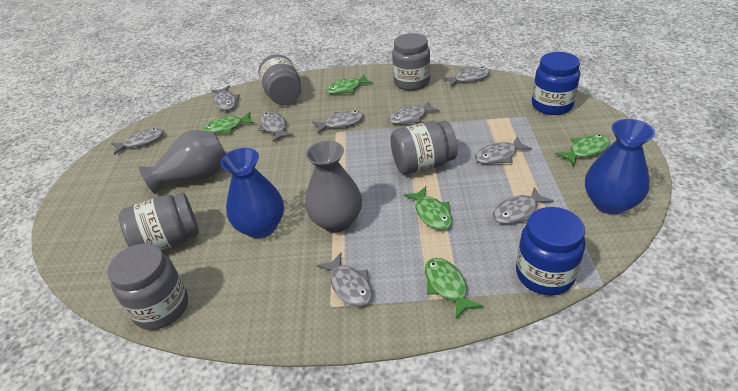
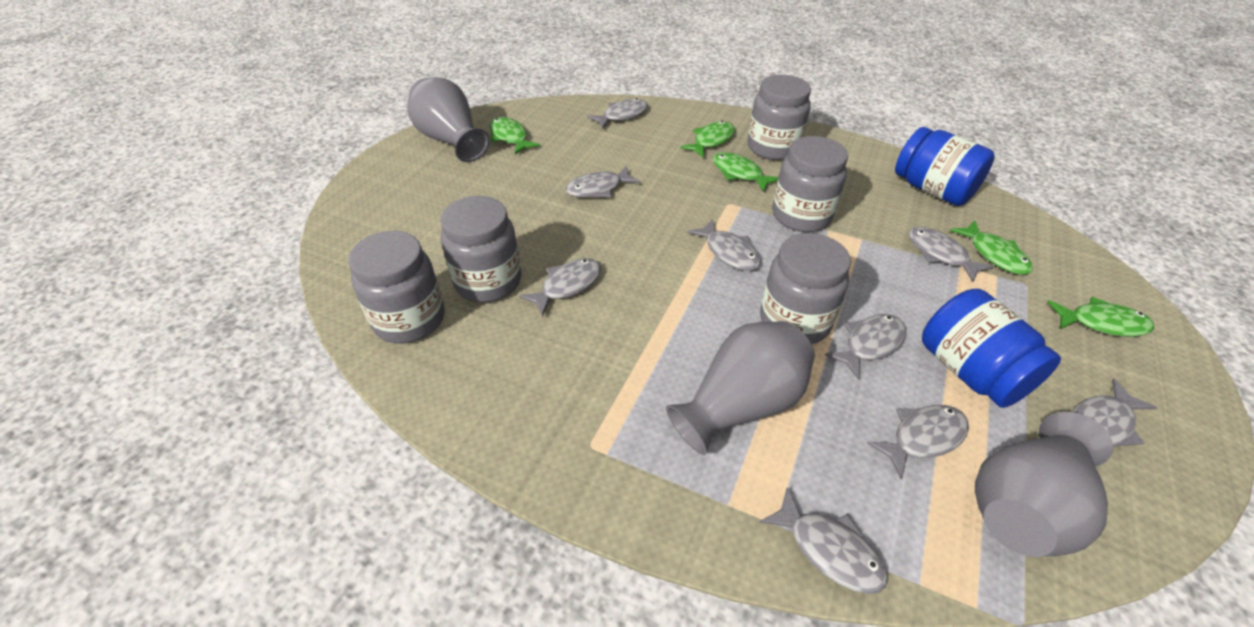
blue vase: [220,148,284,239] [585,119,655,215] = 2 -> none = 0
grey vase: [139,130,226,194] [305,141,362,232] = 2 -> [407,77,490,162] [666,321,815,455] [975,412,1113,557] = 3

